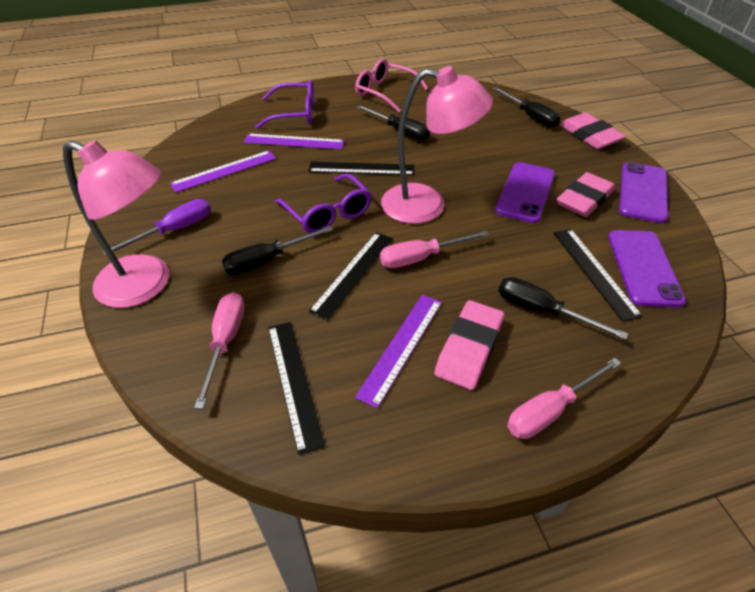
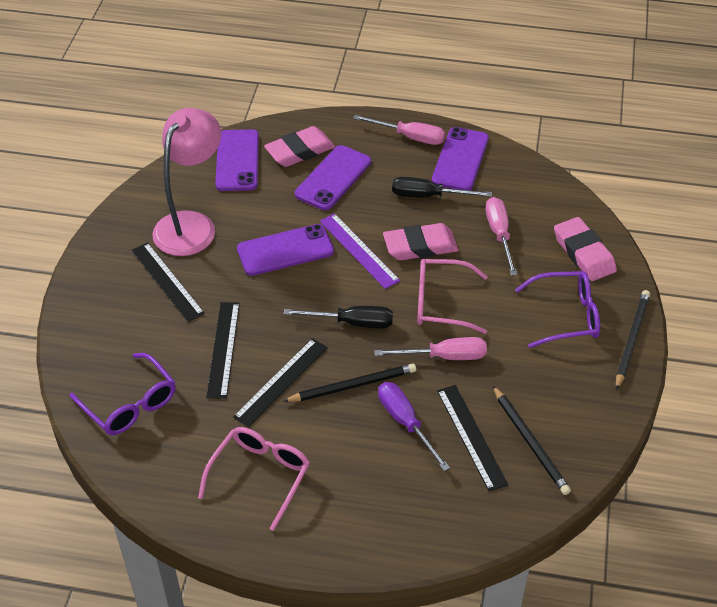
black pencil: none = 0 -> [283,364,416,402] [493,386,571,495] [616,290,650,390] = 3
black screwdriver: [222,226,333,275] [356,105,430,141] [492,87,560,127] [498,277,628,340] = 4 -> [284,306,393,328] [392,177,492,198] = 2
pink glasses: [355,59,428,113] = 1 -> [198,427,310,531] [417,259,488,334] = 2
pink lamp: [63,140,169,308] [381,66,493,224] = 2 -> [152,108,221,256] = 1
purple phone: [495,162,555,223] [608,230,686,307] [619,162,668,223] = 3 -> [215,129,259,191] [237,224,334,276] [295,145,371,210] [432,127,489,190] = 4
purple ruler: [170,150,276,193] [244,133,345,150] [355,295,442,408] = 3 -> [320,213,400,289] = 1

